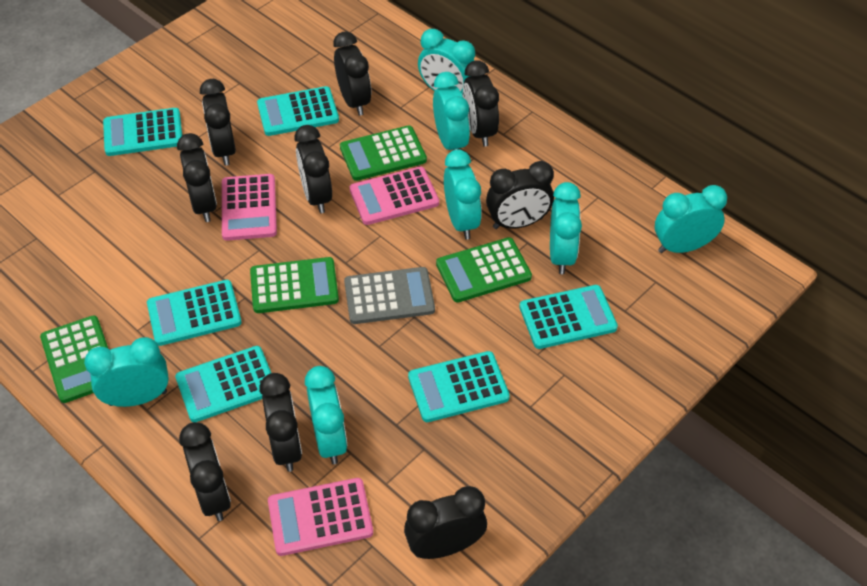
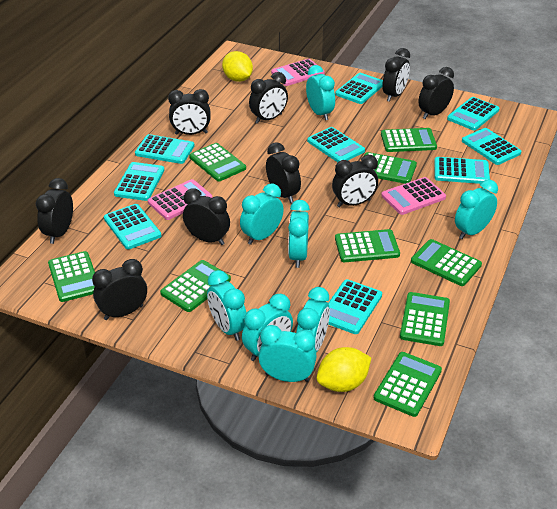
green calculator: [40,315,108,403] [250,257,339,313] [340,126,427,181] [436,237,532,303] = 4 -> [48,251,95,302] [160,260,231,312] [189,143,246,181] [335,229,400,262] [364,152,417,184] [374,352,442,417] [381,128,437,152] [400,292,450,346] [411,239,482,286] = 9
grey calculator: [344,267,435,324] = 1 -> none = 0
turquoise calculator: [103,108,182,156] [147,280,242,346] [175,346,271,422] [257,86,339,136] [408,351,510,422] [519,285,618,349] = 6 -> [104,204,161,249] [114,162,165,201] [135,134,194,164] [307,127,365,162] [328,279,382,334] [335,73,383,104] [434,157,490,184] [447,97,499,131] [462,128,521,165] = 9
turquoise clock: [84,337,169,407] [305,366,347,464] [418,29,475,95] [433,72,470,150] [444,150,482,240] [550,182,582,274] [655,185,727,253] = 7 -> [207,270,246,341] [240,183,284,245] [242,294,293,361] [259,325,317,382] [288,200,310,268] [296,287,330,353] [306,65,335,121] [455,179,498,239] = 8
yellow lemon: none = 0 -> [222,51,253,82] [317,347,371,392] = 2

